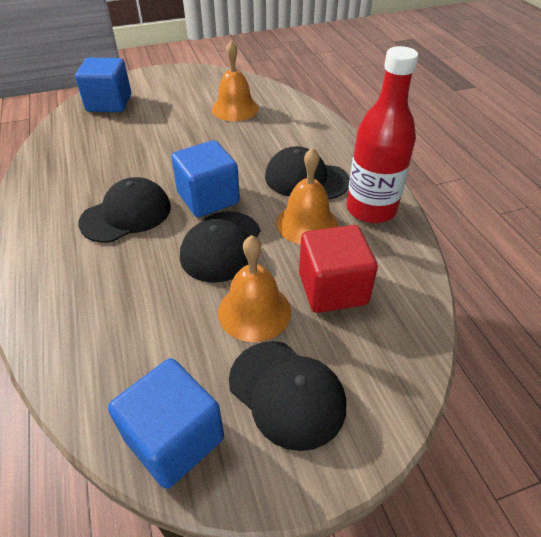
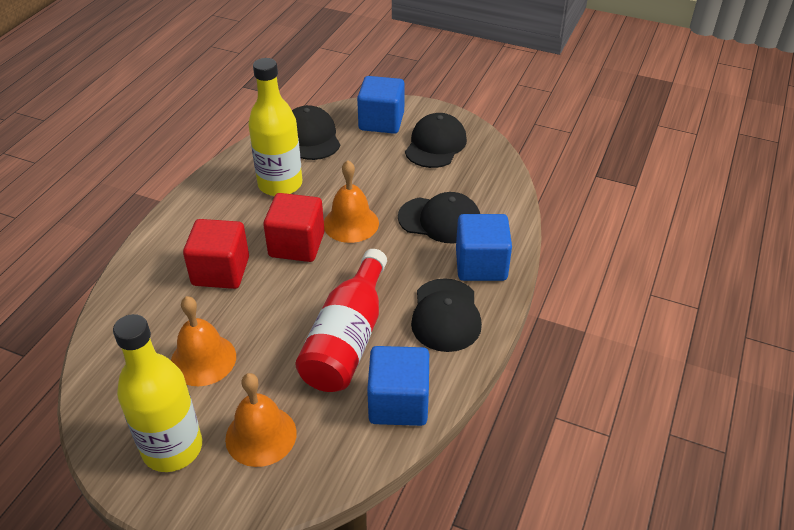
red cube: [299,225,378,313] = 1 -> [183,219,249,289] [263,193,325,262] = 2
yellow bottle: none = 0 -> [113,314,202,472] [248,58,302,196] = 2

